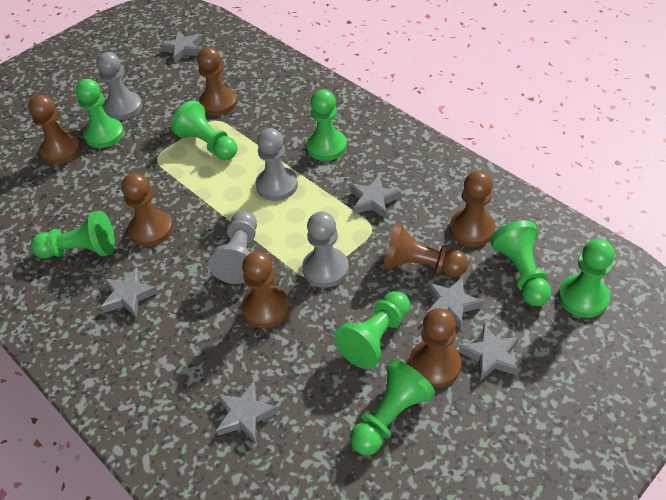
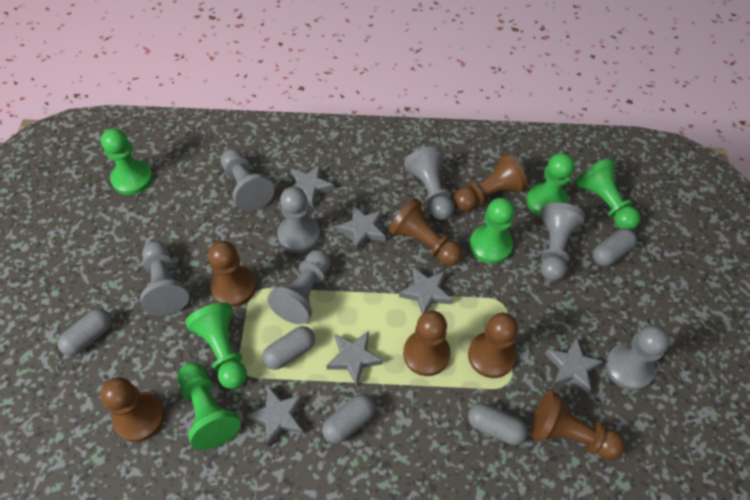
green pawn: [31,211,115,259] [75,79,124,148] [171,100,237,160] [306,89,347,161] [334,291,410,369] [350,360,435,455] [490,220,551,306] [558,239,615,318] = 8 -> [101,128,153,195] [177,362,241,450] [185,302,247,389] [470,198,515,264] [527,153,574,217] [576,158,640,230] = 6
grey capsule: none = 0 -> [57,309,112,356] [262,326,315,370] [322,394,375,444] [468,403,528,445] [592,228,637,266] = 5
grey pawn: [97,52,142,120] [208,211,257,284] [255,128,298,201] [302,211,349,288] = 4 -> [140,241,189,316] [221,149,274,212] [267,250,331,324] [277,187,320,253] [404,146,454,220] [540,203,585,281] [605,325,670,390] = 7

